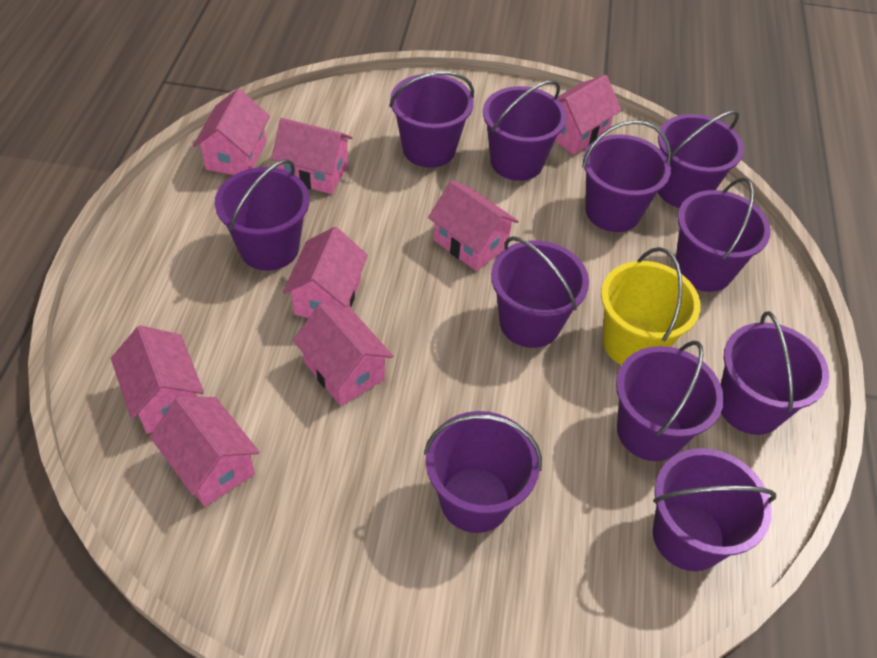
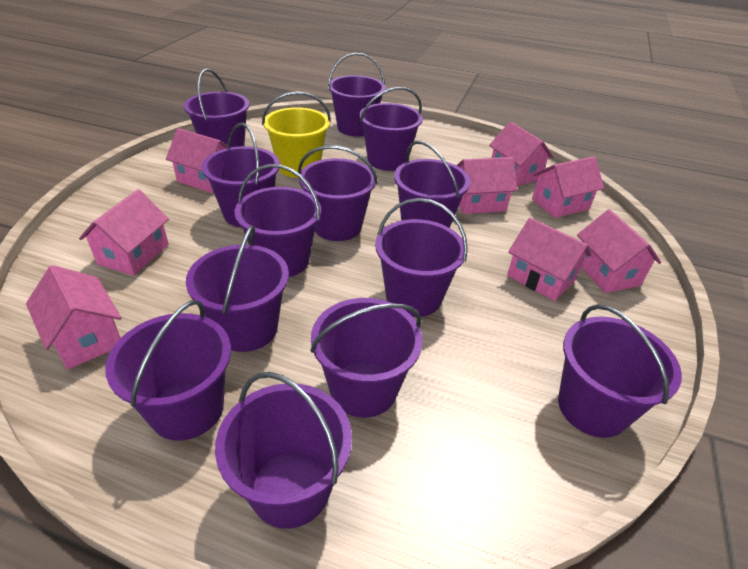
purple bucket: [215,159,310,271] [389,71,474,168] [424,411,542,533] [483,80,567,181] [491,236,589,348] [582,120,671,232] [616,341,724,461] [653,448,776,571] [658,110,744,208] [675,177,771,292] [721,311,829,435] = 11 -> [105,299,231,441] [184,68,249,147] [186,225,289,352] [202,123,280,227] [215,372,352,529] [235,164,321,277] [298,146,378,241] [310,298,423,418] [328,53,386,137] [359,87,423,171] [375,198,468,317] [394,141,470,228] [558,304,682,438] = 13

